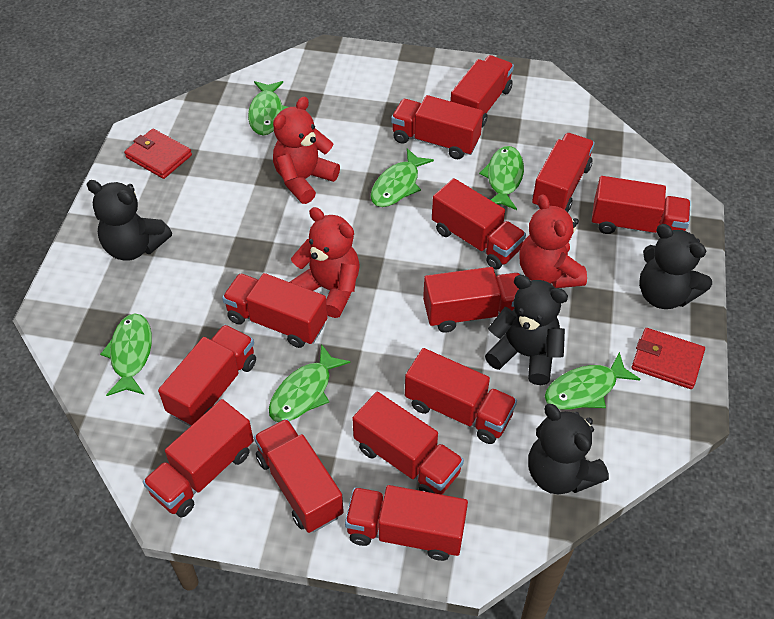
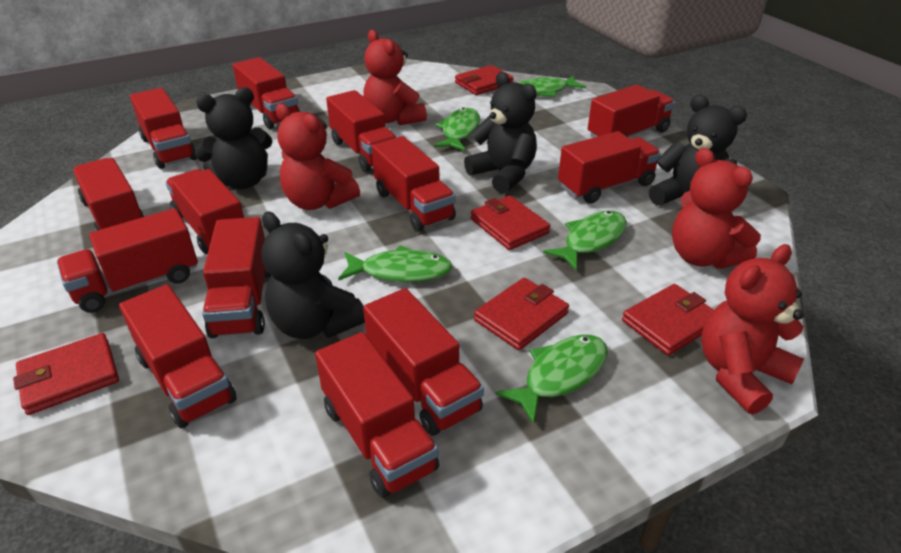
green fish: [100,314,152,396] [248,81,288,136] [269,344,350,422] [371,148,434,207] [479,146,524,210] [545,352,641,410] = 6 -> [338,245,452,282] [434,108,480,151] [495,334,608,424] [519,76,586,97] [543,211,627,270] = 5
red teddy bear: [273,96,340,204] [290,207,360,318] [519,195,587,288] = 3 -> [275,104,360,210] [363,30,427,125] [672,148,761,269] [701,244,804,415] = 4
red wallet: [124,129,192,179] [632,328,705,389] = 2 -> [13,333,119,415] [455,65,514,95] [471,195,550,250] [474,278,569,350] [622,284,714,356] = 5

